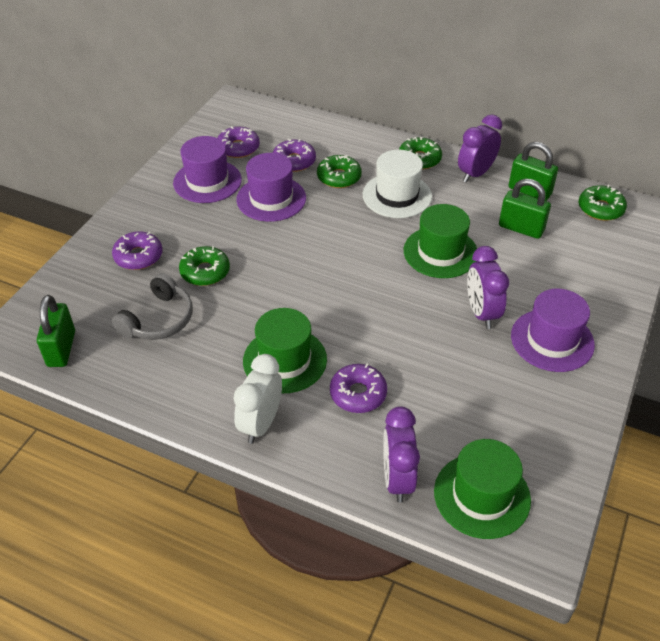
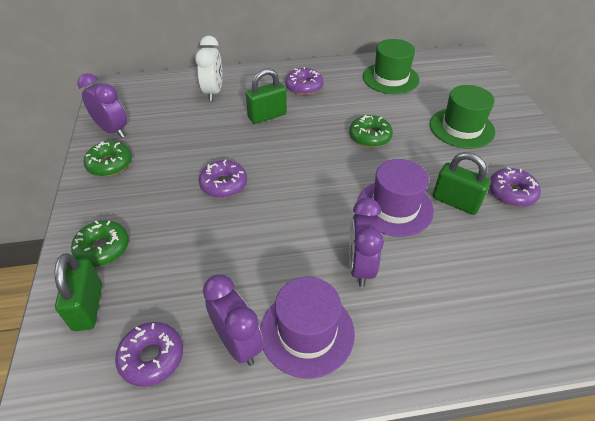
green donut: [179,246,230,286] [317,155,362,188] [399,137,442,170] [579,185,627,221] = 4 -> [71,220,129,267] [83,141,132,176] [349,115,393,147] = 3
green hat: [243,308,327,393] [404,204,477,278] [434,439,531,539] = 3 -> [363,39,419,94] [430,85,495,149] = 2
grey headphones: [111,273,193,340] = 1 -> none = 0
purple hat: [173,136,242,203] [236,153,306,222] [511,289,595,372] = 3 -> [260,277,355,378] [358,159,434,237] = 2
white hat: [363,150,432,218] = 1 -> none = 0

